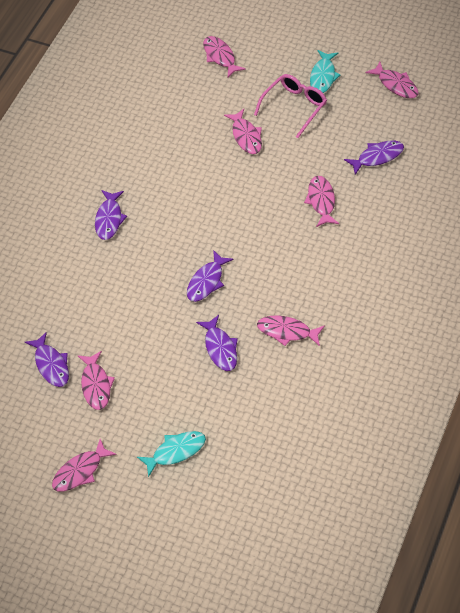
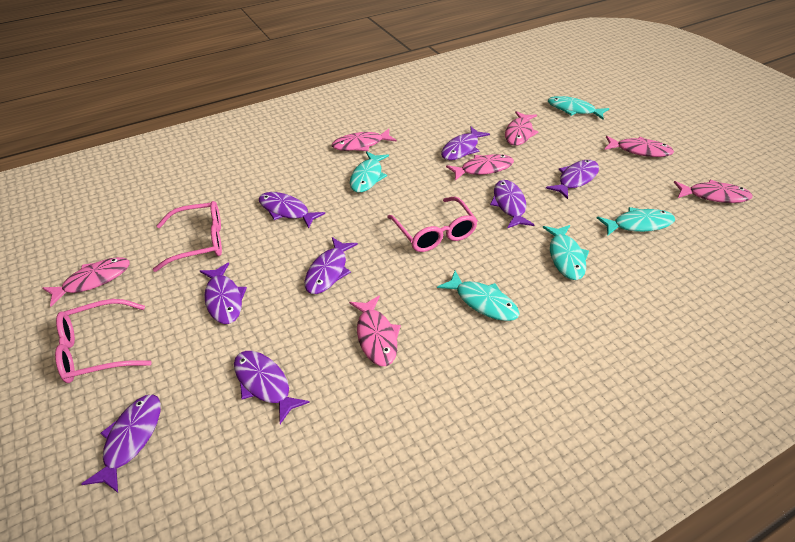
pink glasses: [254,74,327,138] = 1 -> [55,299,152,383] [153,201,222,272] [387,197,478,252] = 3
purple fish: [25,332,69,387] [95,190,127,240] [187,250,234,302] [196,315,238,371] [344,141,404,175] = 5 -> [81,394,161,493] [200,263,247,324] [234,351,310,424] [259,192,325,229] [305,237,358,294] [441,127,490,160] [490,180,534,228] [546,160,599,199] = 8
turquoise fish: [137,431,206,477] [310,50,340,93] = 2 -> [350,151,389,193] [437,271,520,321] [543,225,589,280] [548,96,609,120] [597,207,675,235] = 5

